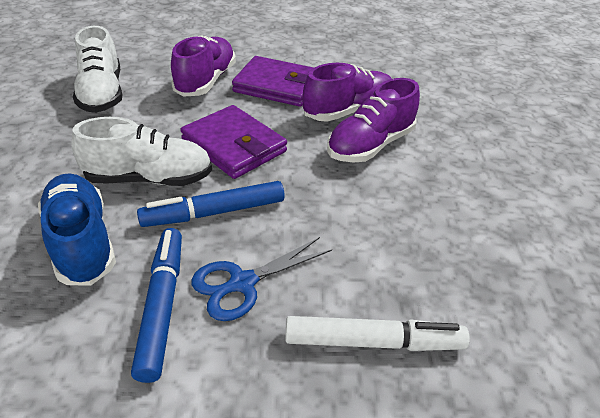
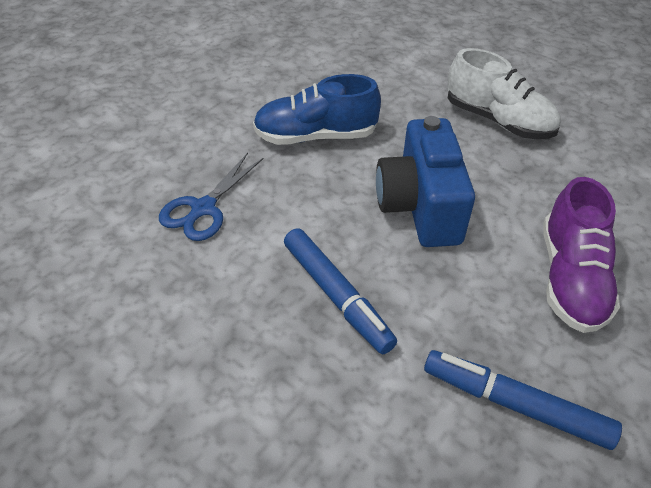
blue camera: none = 0 -> [376,116,475,247] = 1
purple shoe: [171,35,236,97] [303,63,392,122] [327,78,420,163] = 3 -> [543,177,620,333] = 1
purple wallet: [181,105,287,179] [232,56,314,107] = 2 -> none = 0
white marker: [285,316,470,351] = 1 -> none = 0
white shoe: [71,117,212,186] [73,26,122,113] = 2 -> [447,48,561,139] = 1

